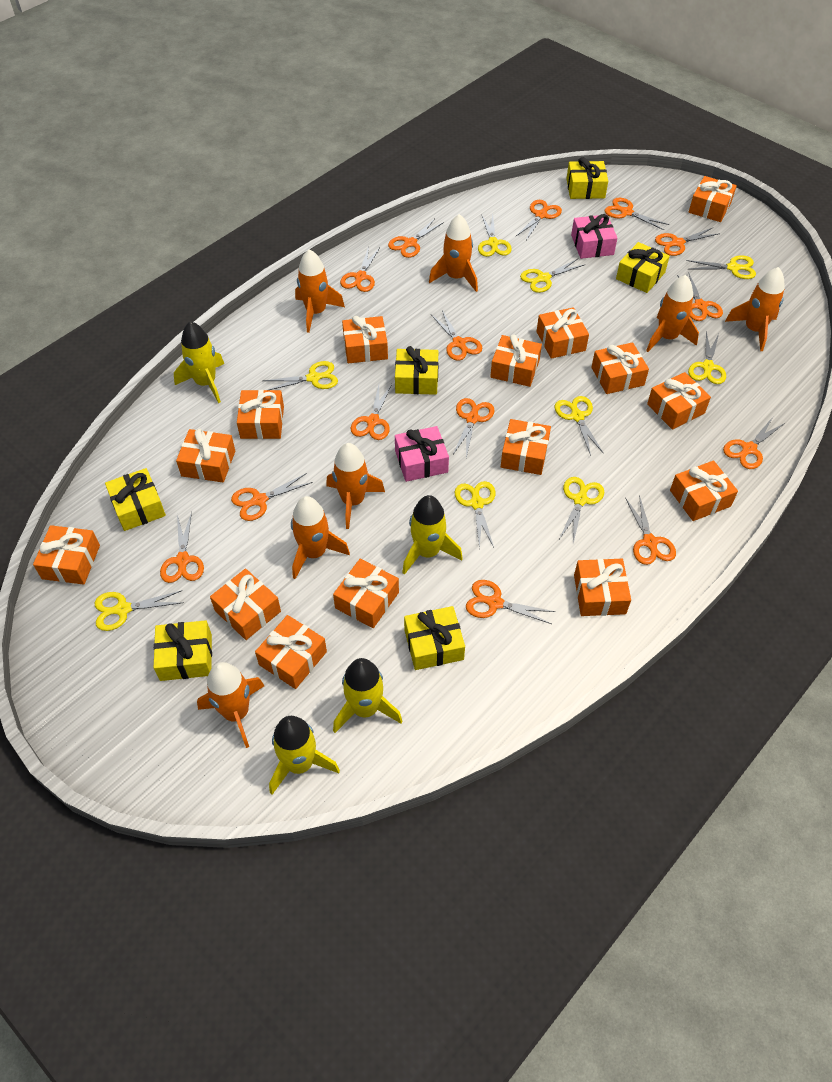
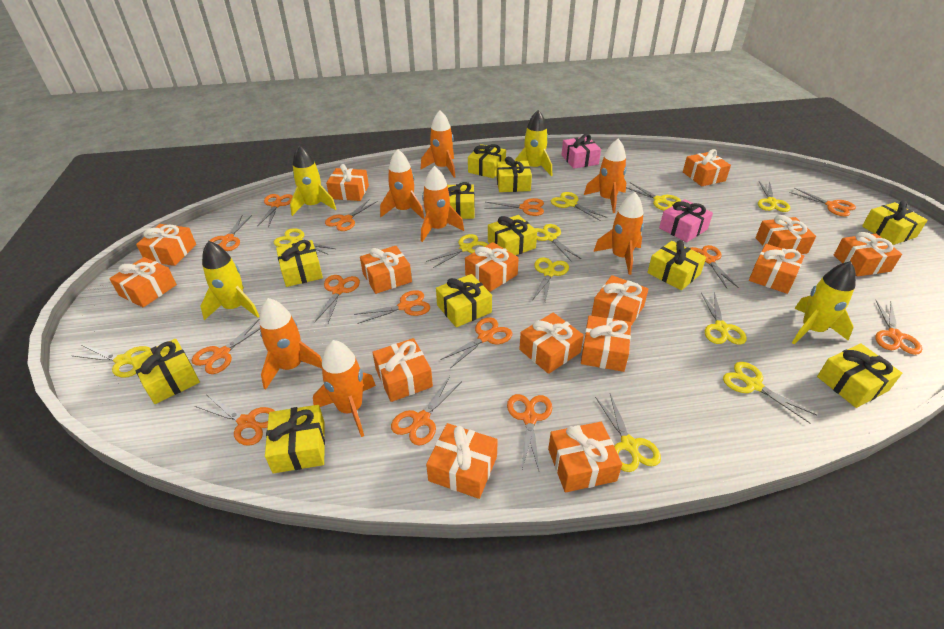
yellow gift: [105,468,166,531] [154,620,212,681] [395,346,439,395] [404,606,465,670] [566,157,608,199] [616,242,670,293] = 6 -> [130,339,200,404] [265,405,325,473] [276,240,323,287] [436,274,492,327] [447,182,475,219] [468,144,506,178] [488,215,537,255] [496,157,532,192] [647,240,706,290] [817,343,902,408] [862,201,928,245] = 11
yellow scissors: [95,590,184,631] [263,361,338,390] [455,481,496,548] [478,214,512,257] [520,259,584,293] [555,396,604,456] [559,477,604,543] [687,255,756,279] [688,332,726,384] = 9 -> [72,345,151,378] [274,228,335,254] [426,234,488,268] [532,257,569,302] [534,224,581,262] [551,192,607,221] [595,394,661,472] [626,183,681,211] [701,292,747,345] [723,362,817,423] [758,181,791,212] = 11

